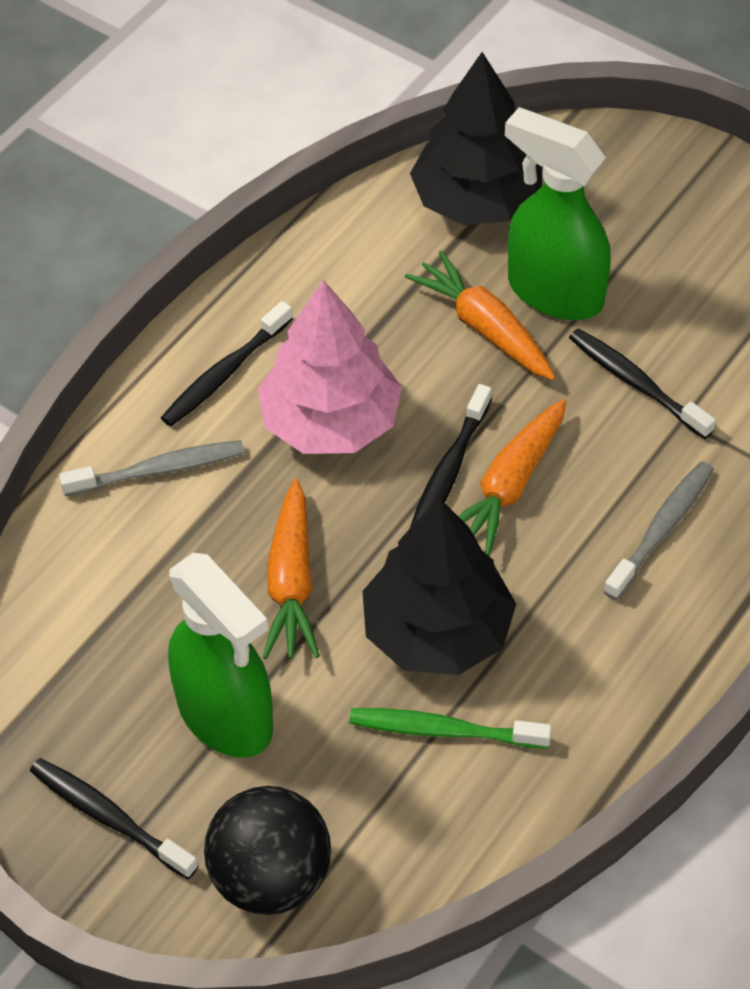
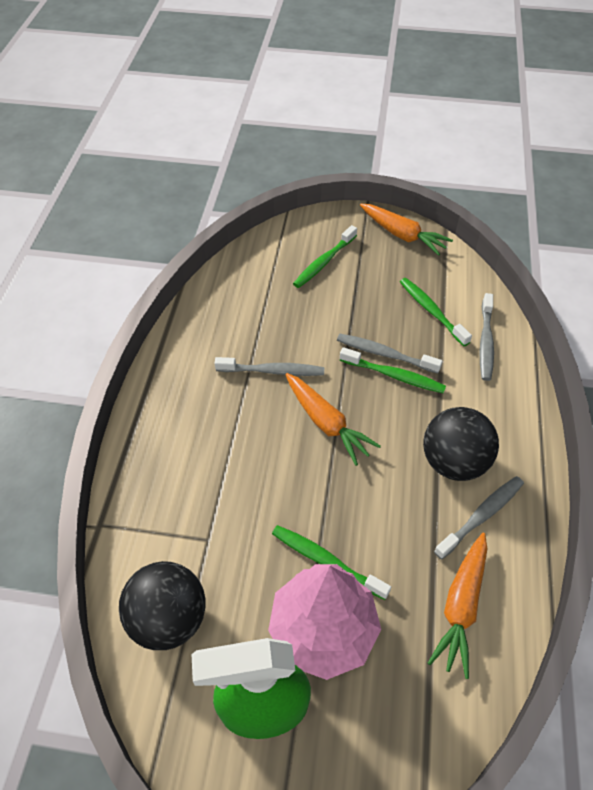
black ball: [204,786,331,915] = 1 -> [119,561,206,650] [423,407,499,481] = 2
black toothbrush: [30,758,198,879] [161,301,293,426] [410,384,492,528] [569,328,716,439] = 4 -> none = 0
black tree: [363,499,516,675] [410,52,542,225] = 2 -> none = 0
green spray bottle: [168,553,273,758] [505,107,611,320] = 2 -> [191,638,311,739] = 1
green toothbrush: [349,708,552,749] = 1 -> [272,525,391,600] [293,225,357,288] [340,347,446,393] [400,278,472,346] = 4
grey toothbrush: [59,440,245,496] [603,461,714,600] = 2 -> [215,357,324,376] [337,334,443,374] [434,476,524,559] [479,293,494,381] = 4

